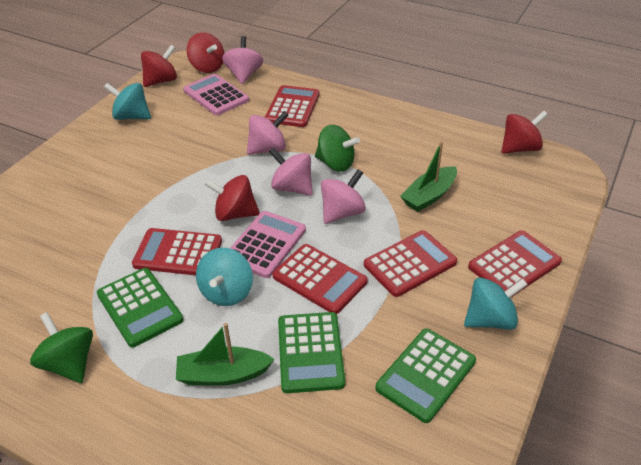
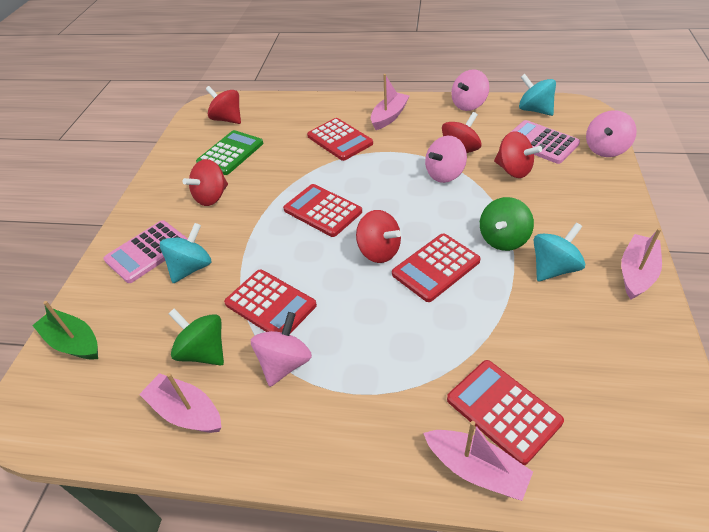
green boat: [176,323,274,386] [400,142,457,212] = 2 -> [32,301,98,360] = 1
green calculator: [97,268,183,347] [278,312,345,393] [375,328,476,423] = 3 -> [196,130,263,175] = 1
pink boat: none = 0 -> [139,373,222,433] [371,74,410,130] [423,421,533,501] [621,228,662,300] = 4
red spinning top: [141,45,177,87] [187,33,224,73] [204,175,260,221] [501,111,548,154] = 4 -> [182,159,228,206] [206,86,241,124] [356,210,401,263] [442,112,482,153] [494,131,542,178] = 5

